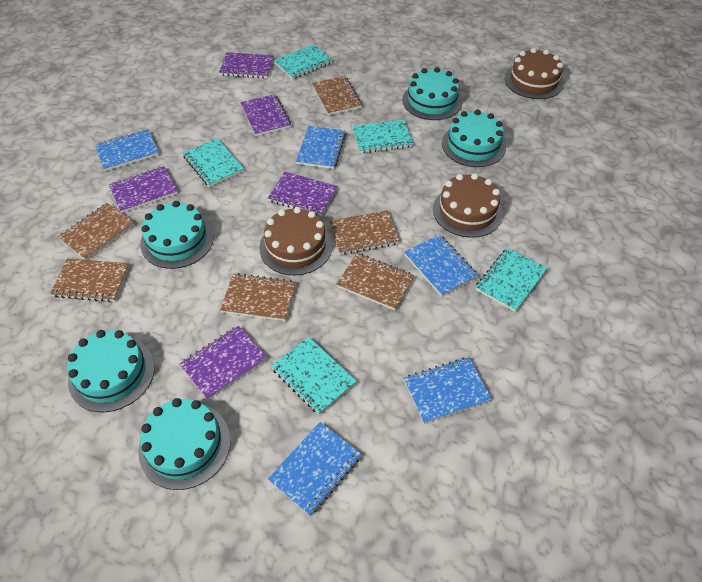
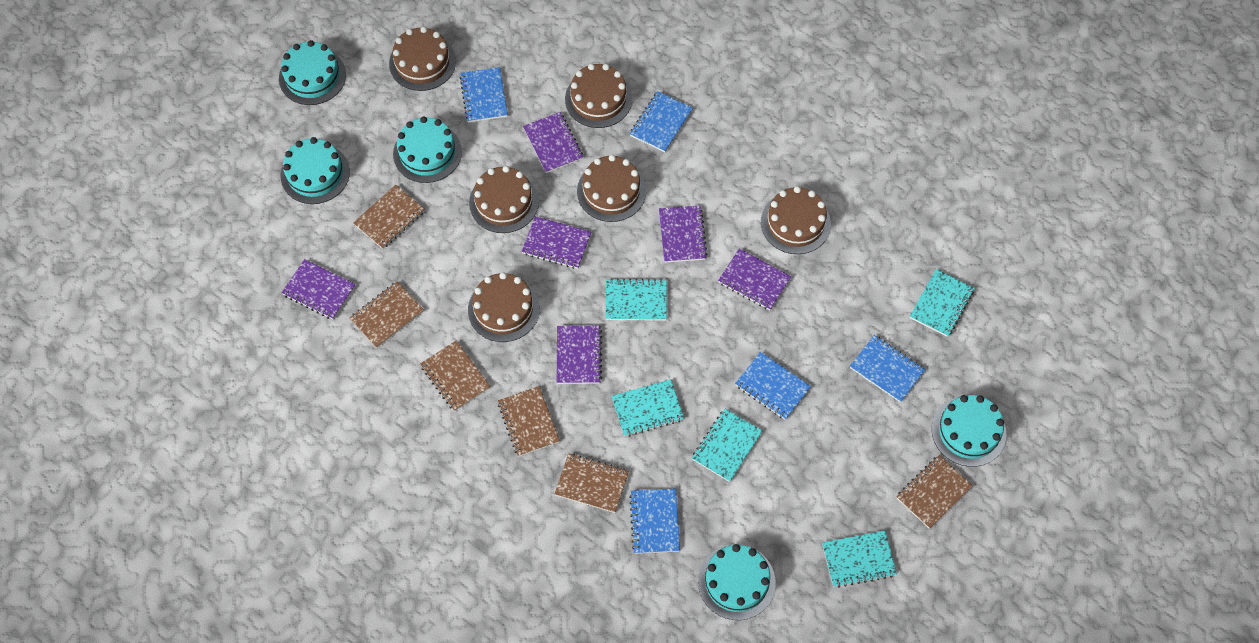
brown cake: [259,207,333,275] [433,173,503,238] [505,48,564,99] = 3 -> [389,26,456,91] [468,272,540,342] [469,166,539,233] [565,63,632,128] [577,155,646,222] [761,186,831,254] = 6
purple notebook: [109,166,178,213] [180,326,267,400] [219,52,273,79] [241,94,291,136] [268,172,337,216] = 5 -> [281,259,356,320] [521,216,591,269] [523,112,583,173] [557,326,602,384] [659,206,707,263] [718,248,791,310] = 6

